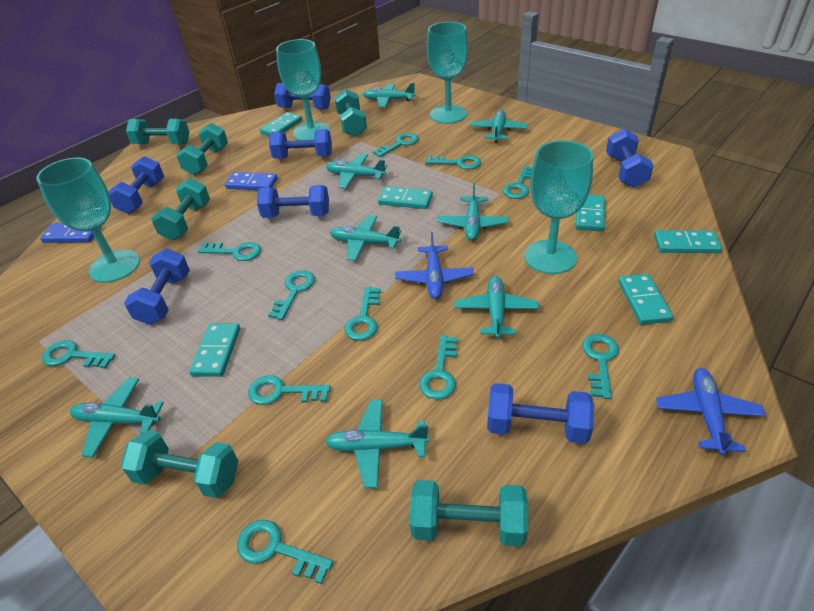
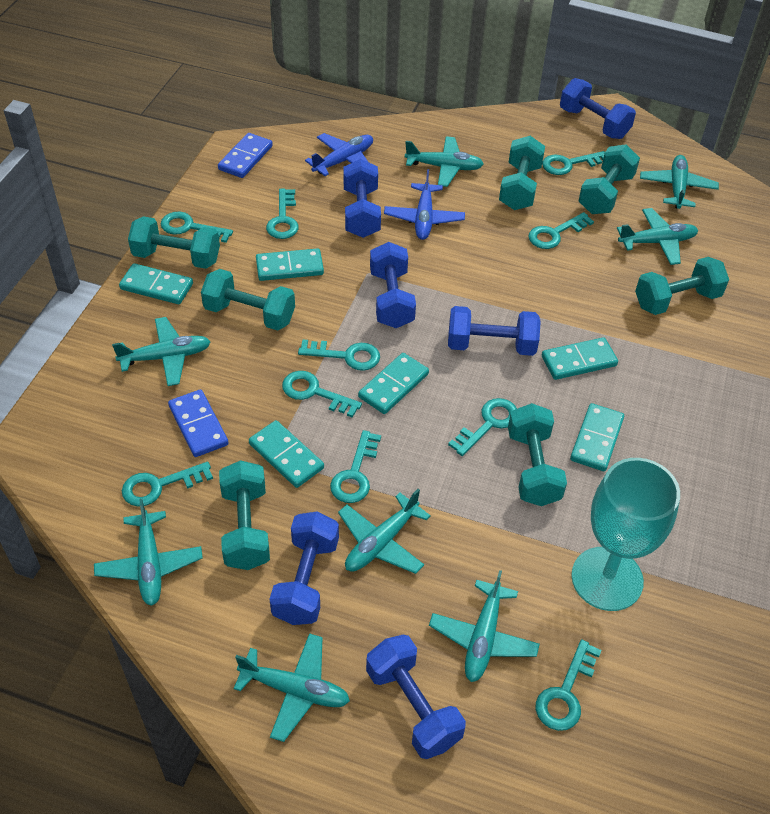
blue dumbbell: [109,156,164,214] [124,249,190,325] [257,185,329,218] [269,129,332,159] [274,83,331,109] [487,383,594,444] [606,129,654,188] = 7 -> [270,511,339,625] [344,159,381,238] [366,635,466,759] [370,242,416,328] [448,306,541,356] [560,78,636,139] = 6
turquoise dumbbell: [121,430,238,498] [126,119,189,144] [151,178,210,240] [176,123,228,175] [335,89,367,136] [410,480,528,547] = 6 -> [128,216,220,269] [201,269,295,331] [219,460,270,570] [499,136,545,210] [508,403,567,506] [579,144,640,214] [635,257,729,315] = 7
turquoise goblet: [36,158,140,283] [276,39,330,140] [427,22,468,124] [524,140,593,274] = 4 -> [571,458,680,611] = 1
turquoise key: [42,340,116,368] [198,242,261,261] [237,520,333,584] [248,375,331,405] [268,271,315,320] [344,287,381,341] [372,133,419,157] [419,335,458,400] [425,155,481,169] [503,166,532,199] [582,334,619,399] = 11 -> [122,462,213,507] [161,212,233,243] [266,189,299,239] [282,371,362,418] [298,339,380,371] [330,430,381,503] [448,398,517,456] [528,212,594,249] [536,639,602,731] [542,151,605,175] = 10

